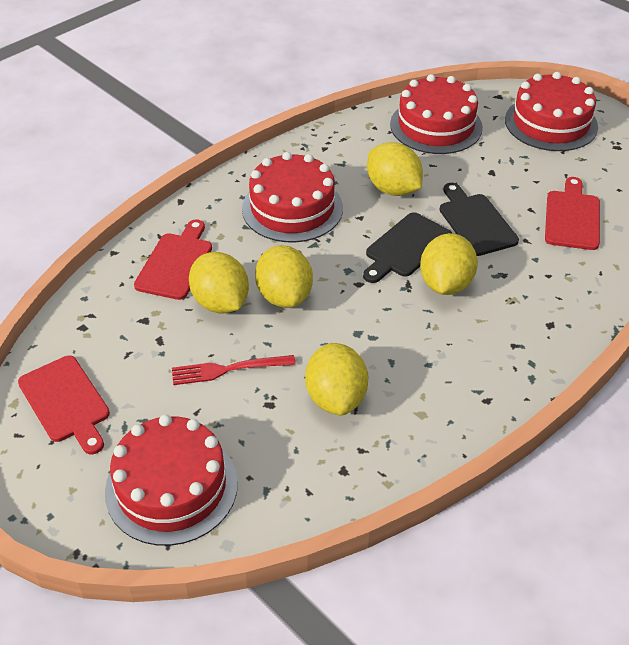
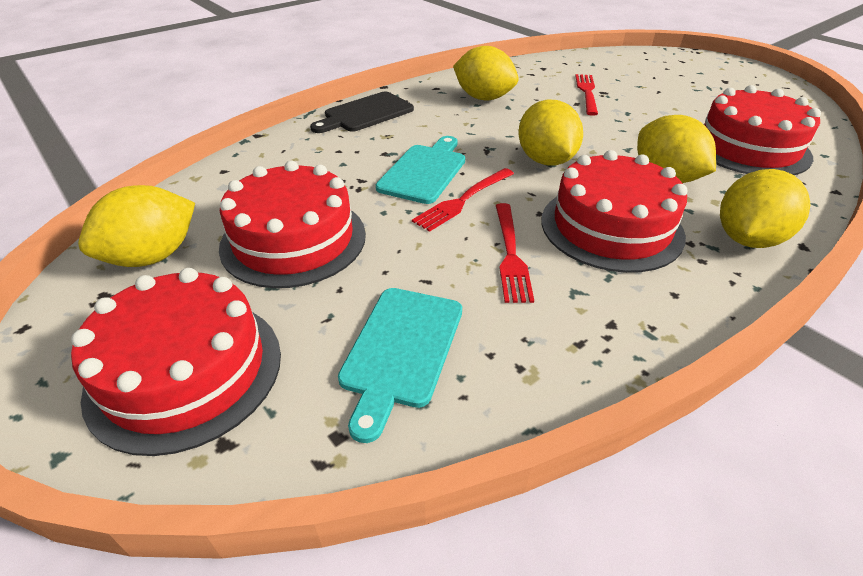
black cutting board: [363,212,452,283] [440,183,519,256] = 2 -> [310,92,414,133] = 1
red cutting board: [18,356,110,454] [134,219,212,300] [545,177,600,250] = 3 -> none = 0
red fork: [172,355,296,385] = 1 -> [412,168,514,232] [496,203,534,303] [575,74,598,116] = 3
turquoise cutting board: none = 0 -> [338,288,462,443] [376,136,465,204] = 2

